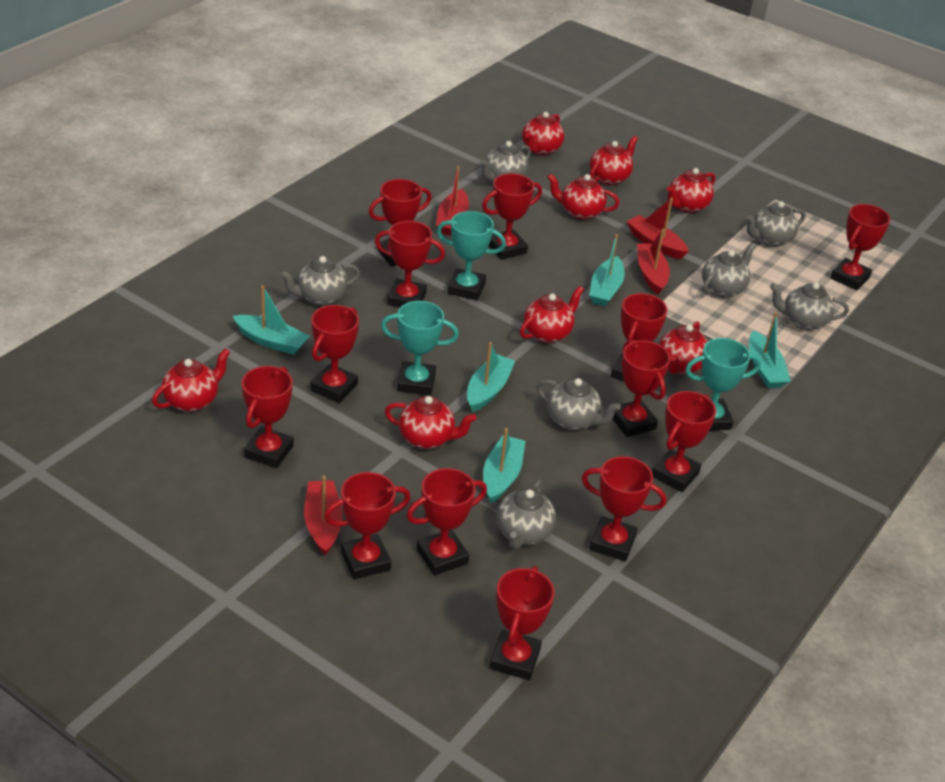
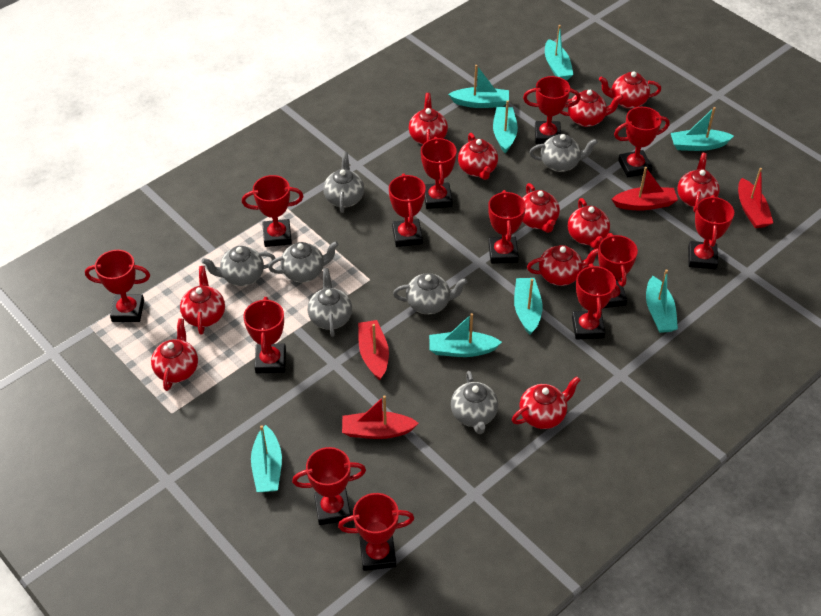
red teapot: [152,348,230,412] [385,396,477,449] [520,286,584,343] [522,112,564,155] [547,173,620,220] [590,135,638,185] [659,321,708,374] [667,168,715,213] = 8 -> [151,318,198,391] [180,266,225,335] [409,93,448,145] [458,133,498,180] [512,376,580,429] [522,183,560,233] [527,245,599,286] [560,90,623,127] [568,198,610,249] [599,72,661,109] [677,153,720,213] = 11
turquoise boat: [233,285,310,355] [467,342,515,412] [483,428,525,503] [589,234,625,306] [749,312,791,388] = 5 -> [251,425,282,492] [429,313,502,357] [448,65,509,108] [493,100,518,153] [514,278,543,335] [545,25,574,80] [646,269,678,333] [671,107,734,151] = 8
turquoise trophy: [381,301,459,396] [437,211,506,300] [685,338,761,431] = 3 -> none = 0

